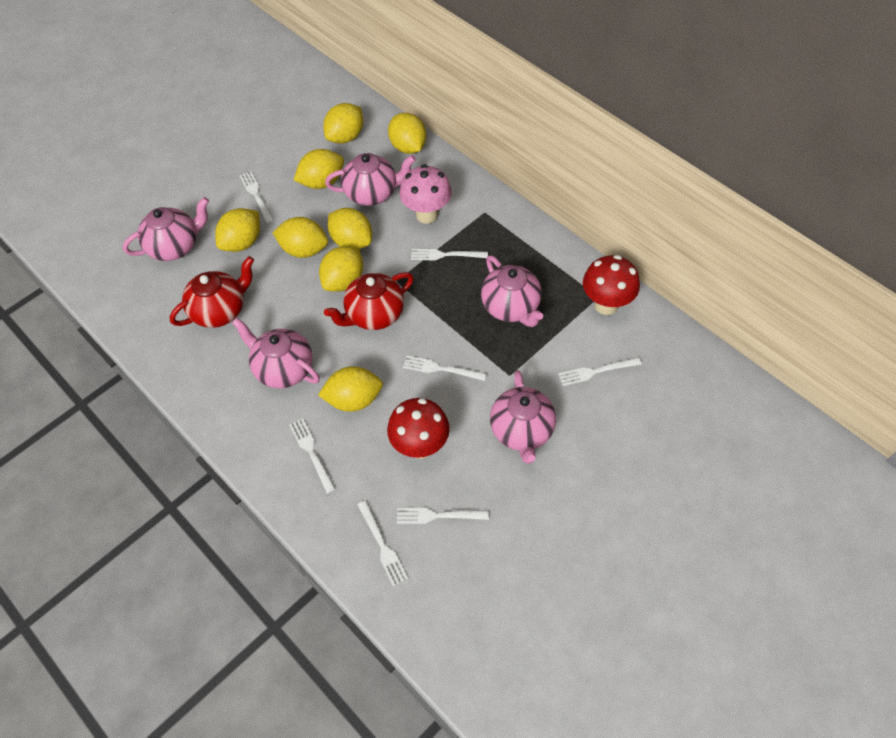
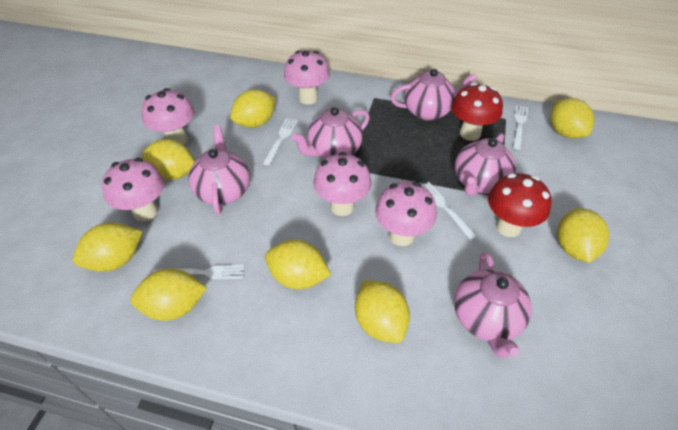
pink mushroom: [399,164,452,224] = 1 -> [102,158,164,222] [141,88,194,145] [284,50,330,105] [313,152,371,216] [375,182,437,246] = 5
red teapot: [170,256,254,328] [324,272,414,330] = 2 -> none = 0
white fork: [239,171,274,223] [290,419,336,494] [357,500,408,586] [397,508,489,524] [403,356,487,381] [411,249,488,260] [558,357,642,386] = 7 -> [153,265,244,279] [263,118,298,165] [421,182,476,239] [513,105,528,150] = 4

